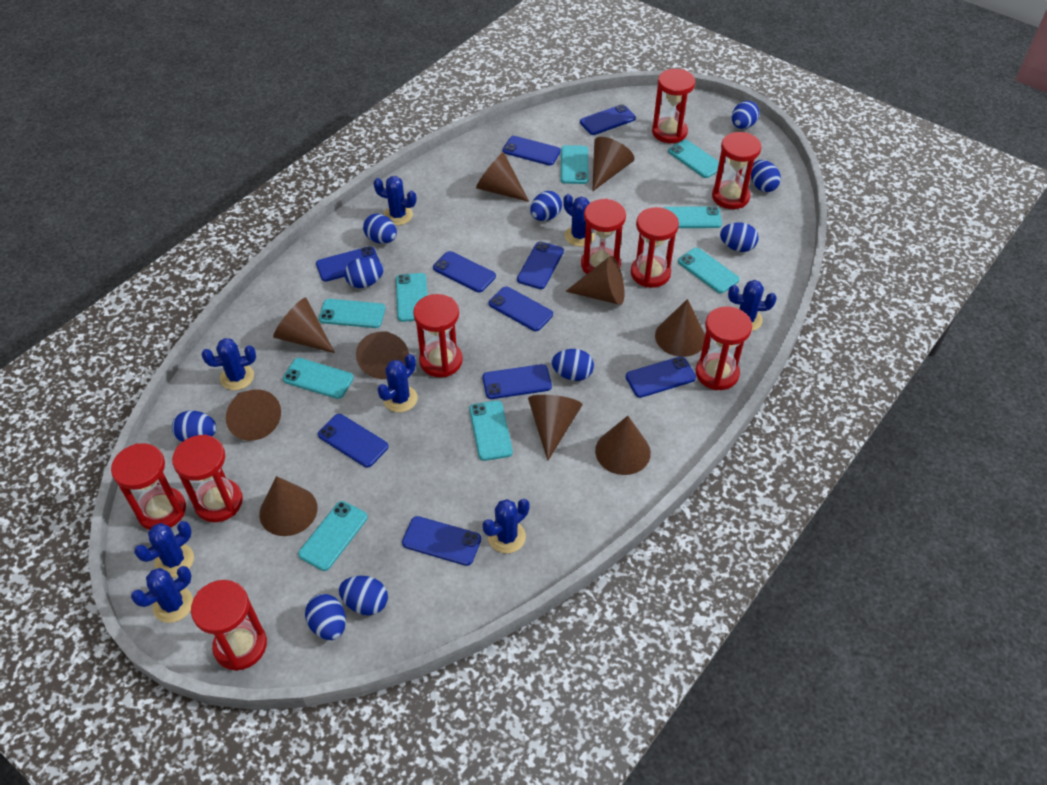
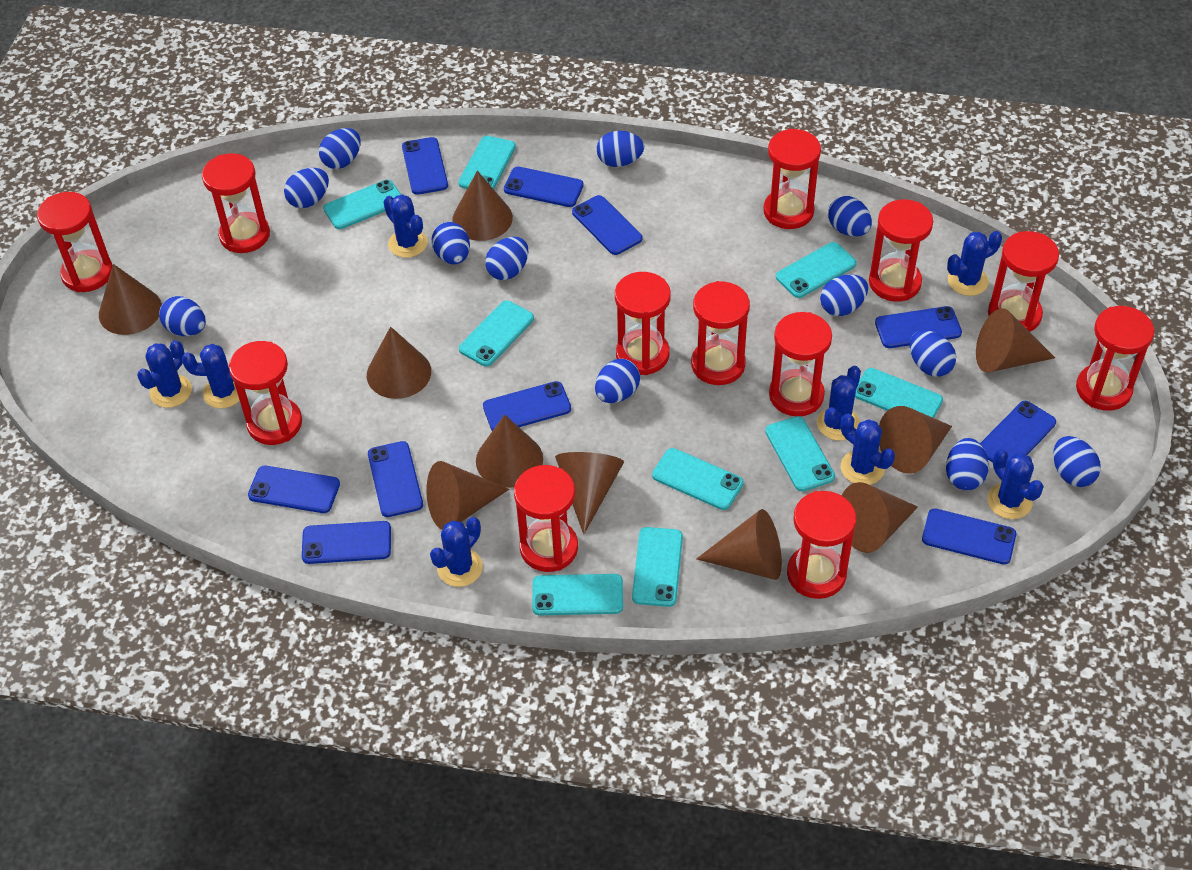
blue egg: [172,411,217,442] [305,594,346,640] [339,576,388,615] [344,258,384,288] [363,213,397,244] [530,191,562,221] [552,349,594,381] [720,222,759,252] [732,101,759,129] [751,160,781,192] = 10 -> [159,296,206,336] [284,168,329,208] [319,128,360,169] [432,222,470,265] [485,237,528,280] [595,359,640,403] [597,131,644,167] [820,274,868,316] [828,196,872,237] [910,330,956,377] [946,438,989,490] [1054,436,1101,487] = 12
red hourglass: [111,443,186,530] [172,435,243,522] [191,580,267,671] [413,294,463,377] [581,199,626,274] [631,207,679,288] [652,69,695,143] [696,306,752,390] [712,132,762,209] = 9 -> [37,192,113,292] [202,153,270,253] [229,341,302,445] [514,465,578,572] [615,272,671,375] [691,281,750,385] [764,129,821,229] [769,312,832,416] [787,491,856,599] [869,199,933,302] [988,231,1059,332] [1076,306,1154,411] = 12

